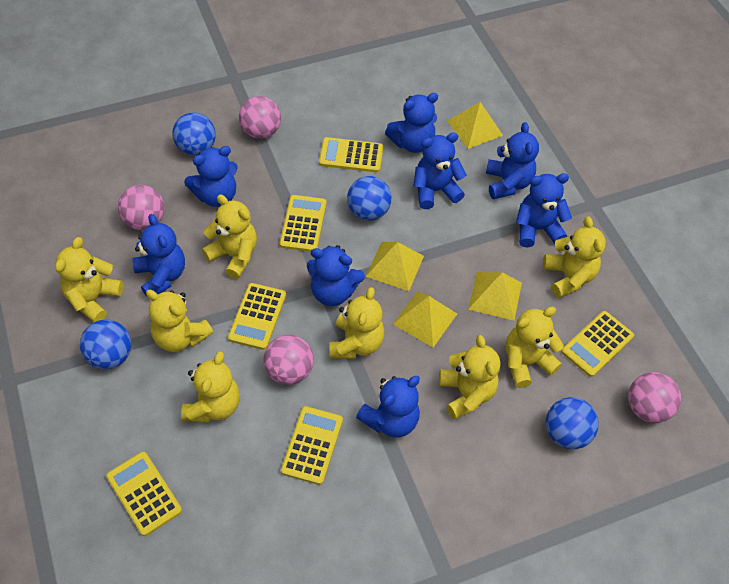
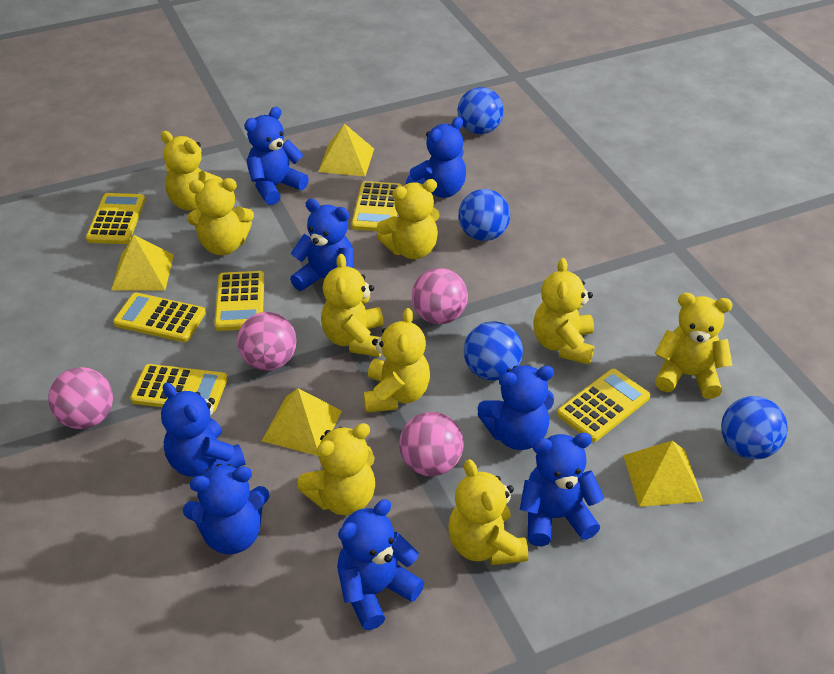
yellow teddy bear: [55,237,124,322] [146,290,213,352] [181,351,240,423] [202,194,257,279] [330,287,385,359] [439,335,500,420] [506,307,564,388] [543,217,606,298] = 8 -> [161,131,223,211] [187,178,254,255] [297,423,375,515] [321,254,384,357] [363,308,430,413] [377,179,440,259] [448,459,528,565] [533,258,594,365] [655,293,733,399] = 9

